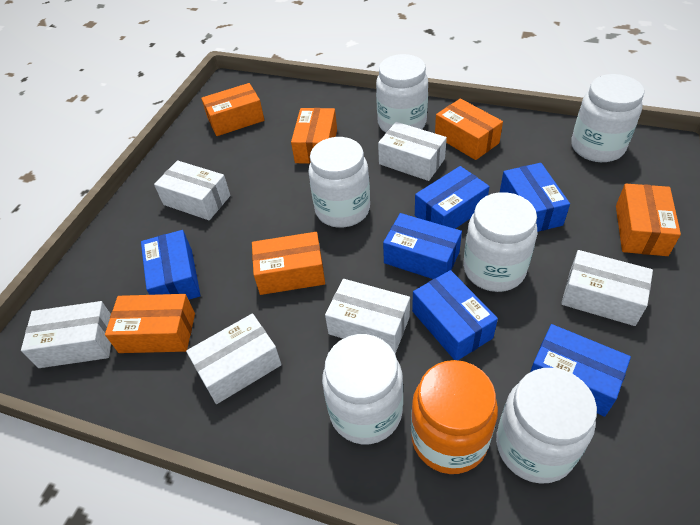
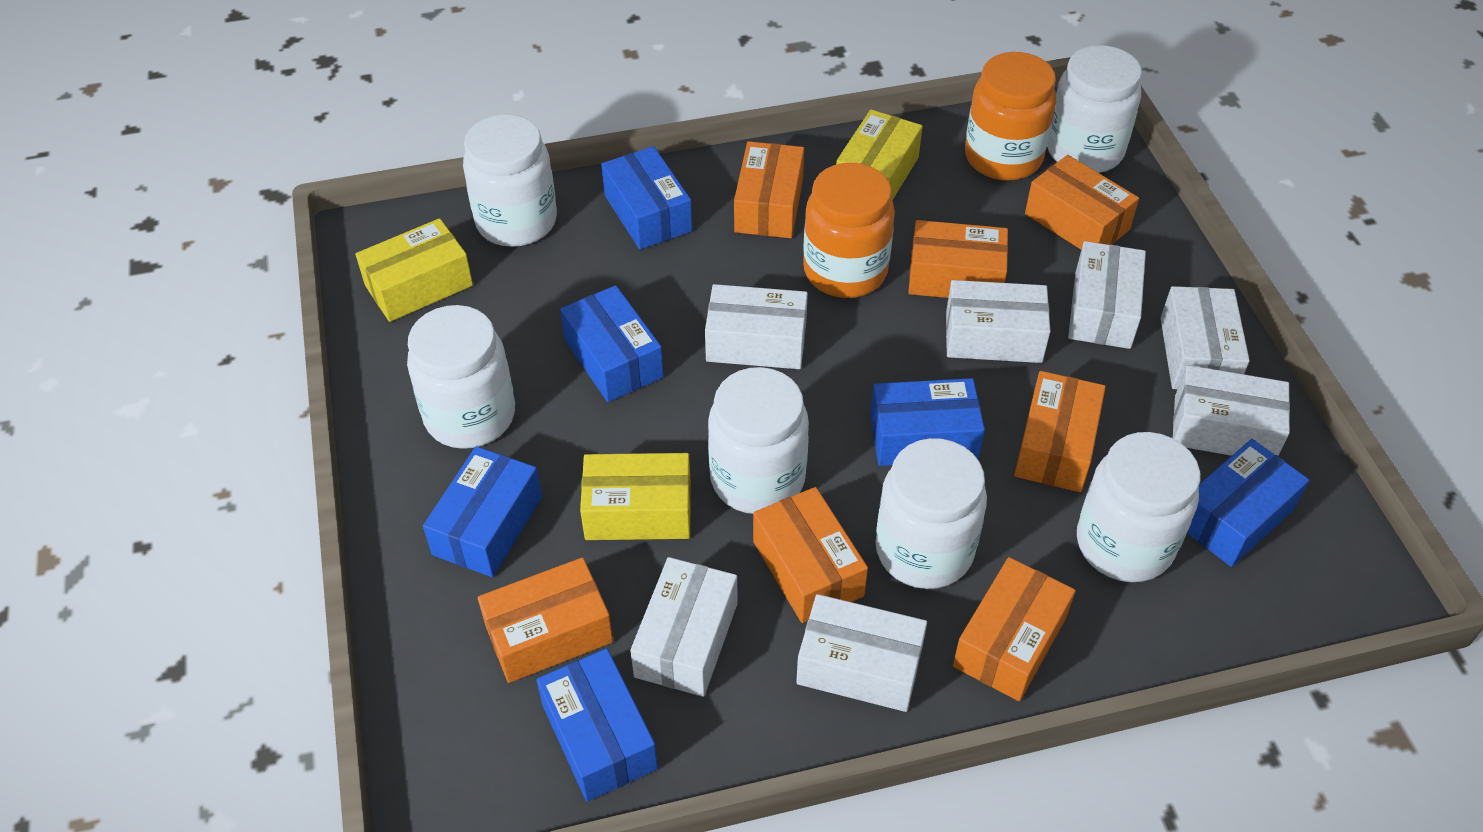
orange box: [105,294,195,353] [201,83,264,136] [252,232,325,295] [291,108,337,164] [435,99,503,160] [616,184,681,256] = 6 -> [478,557,613,683] [734,141,804,238] [753,487,868,623] [908,220,1008,298] [953,557,1076,701] [1014,371,1106,492] [1025,155,1139,249] = 7
orange jar: [411,360,498,474] = 1 -> [803,163,895,298] [965,52,1056,181] = 2
white box: [21,301,111,368] [154,160,231,220] [186,314,282,404] [325,279,410,354] [378,122,447,181] [561,250,653,326] = 6 -> [630,557,737,697] [705,284,808,369] [796,594,927,712] [946,280,1051,363] [1068,241,1146,349] [1160,286,1250,389] [1173,365,1290,456] = 7
yellow box: none = 0 -> [356,218,473,322] [580,453,691,540] [836,110,923,200] = 3

